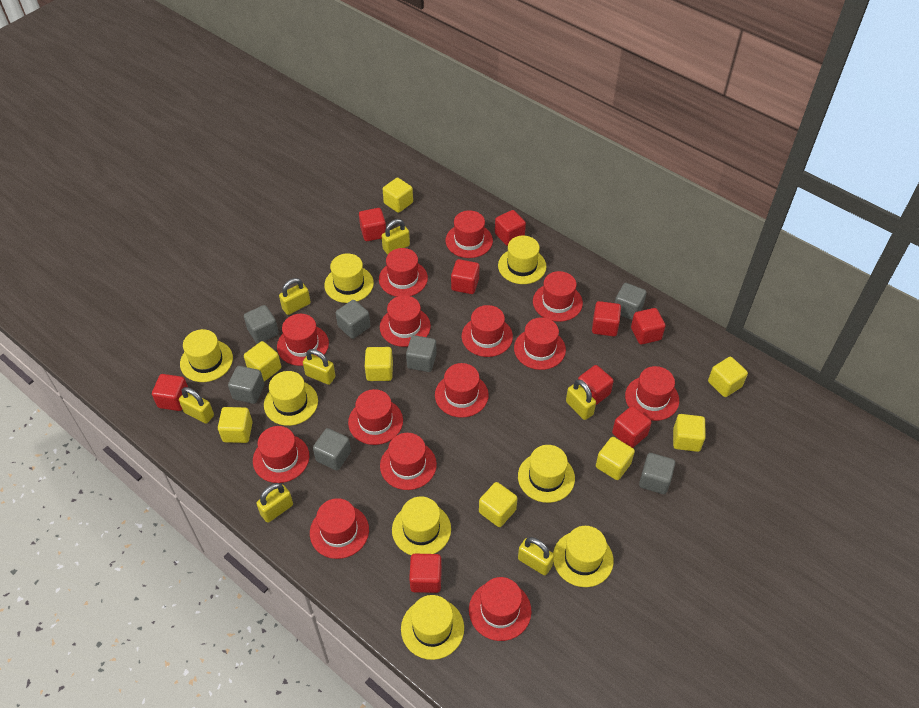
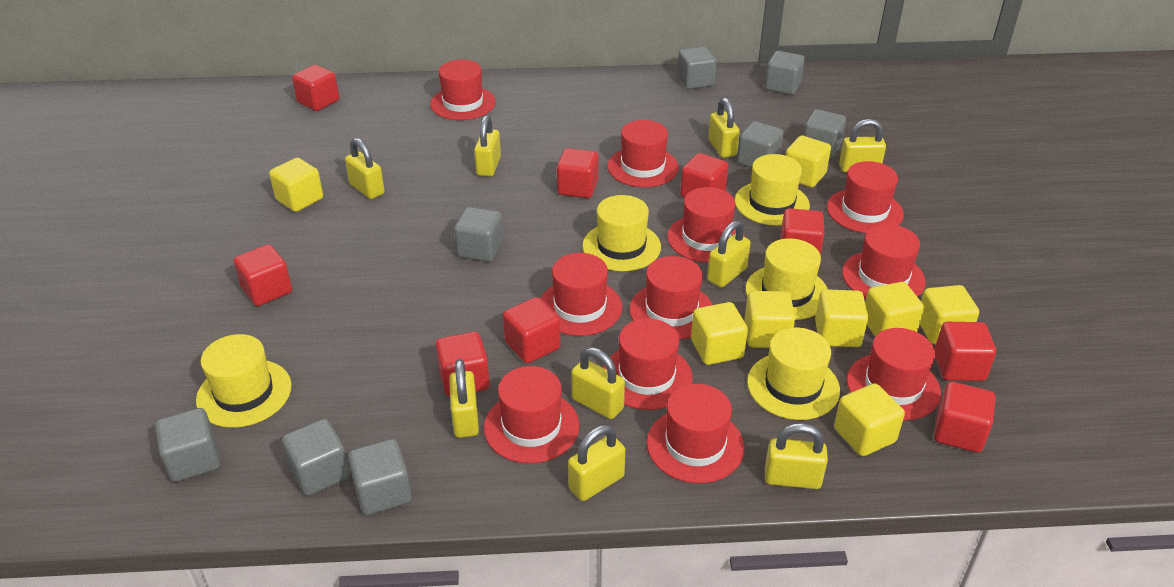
grey cube: [228,366,264,404] [244,305,279,344] [313,428,351,470] [336,300,370,339] [406,335,437,372] [615,283,647,320] [639,453,675,494] = 7 -> [155,408,220,482] [282,419,350,496] [348,439,412,515] [454,207,503,262] [677,46,717,89] [737,121,784,168] [765,51,805,95] [803,109,846,159] = 8
red hat: [253,426,309,483] [277,314,329,366] [310,498,369,559] [348,389,403,445] [379,248,428,297] [380,295,431,347] [380,433,437,490] [435,363,489,418] [446,210,493,258] [462,305,513,357] [469,577,532,641] [514,318,566,370] [533,271,583,322] [625,366,679,421] = 14 -> [430,60,496,120] [484,366,580,464] [540,253,622,336] [603,318,693,410] [608,120,679,187] [629,256,713,339] [647,384,745,483] [667,187,745,263] [827,161,904,233] [842,224,926,298] [847,328,941,420] = 11
yellow hat: [180,329,233,382] [264,371,318,426] [324,253,374,303] [392,496,451,555] [401,595,464,660] [498,236,546,284] [518,445,575,503] [553,526,614,587] = 8 -> [196,334,292,428] [582,195,661,271] [735,154,810,226] [745,238,828,320] [747,328,840,420] = 5
yellow padlock: [179,387,214,424] [256,483,293,523] [279,278,311,315] [303,349,336,385] [382,219,410,254] [518,537,554,575] [566,379,596,420] = 7 -> [345,138,385,199] [449,359,479,438] [474,115,501,177] [568,425,625,501] [571,347,625,419] [707,221,751,287] [708,98,740,158] [765,423,828,489] [839,119,886,173] = 9

